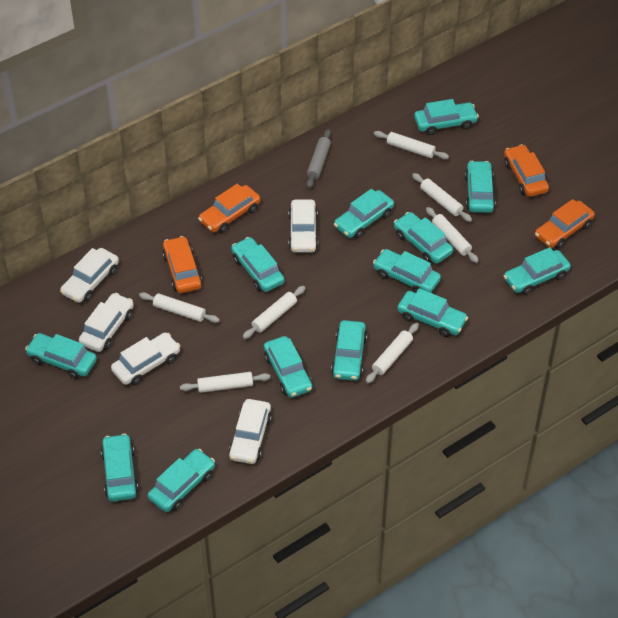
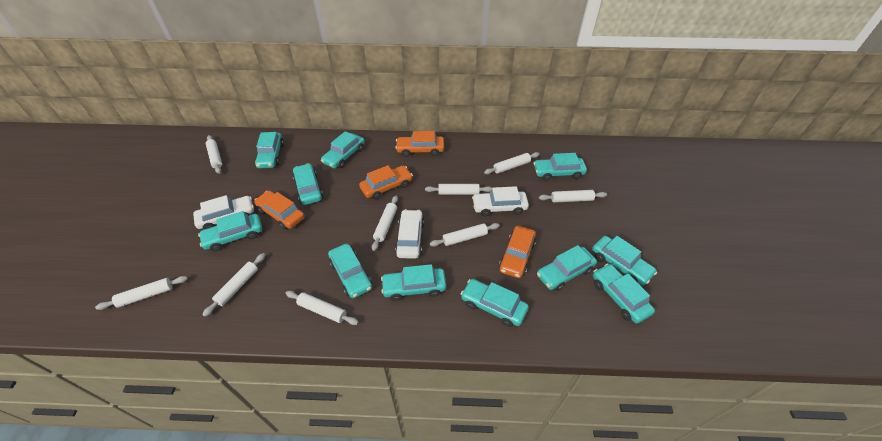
grey rolling pin: [306,129,331,188] = 1 -> none = 0
turquoise car: [25,333,97,379] [101,433,139,502] [148,449,215,512] [231,237,284,292] [264,336,312,398] [331,320,367,381] [334,189,394,238] [373,249,441,293] [394,212,453,264] [397,288,468,337] [414,99,479,135] [465,161,496,213] [504,247,571,295] = 13 -> [198,211,262,251] [255,132,284,168] [293,163,323,205] [321,131,365,168] [328,244,372,298] [381,264,446,301] [461,279,529,327] [534,153,587,181] [537,245,597,291] [592,236,657,285] [593,263,655,323] = 11
white car: [60,248,119,303] [79,293,134,352] [111,333,180,385] [229,399,272,464] [289,200,318,253] = 5 -> [193,195,254,229] [395,209,424,259] [472,186,529,216] = 3
white rolling pin: [139,292,220,323] [180,372,270,393] [243,286,306,339] [366,323,419,383] [374,131,449,159] [412,173,472,222] [426,207,478,263] = 7 -> [95,276,188,310] [202,253,265,317] [206,135,222,174] [286,291,359,325] [372,196,398,251] [425,184,492,195] [430,223,500,247] [484,152,540,174] [539,190,607,203] = 9

